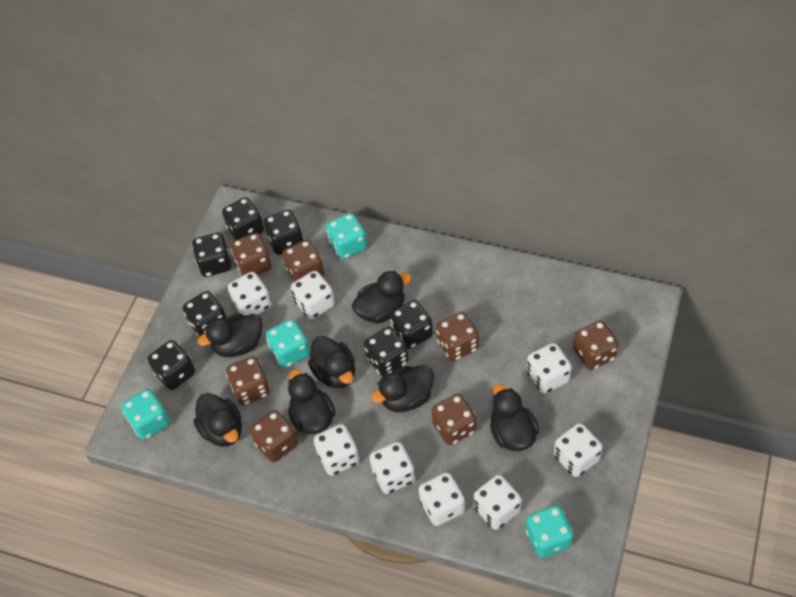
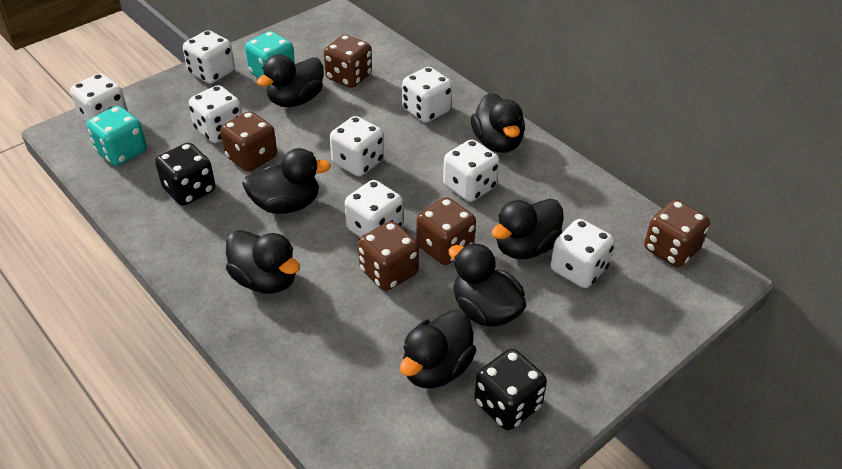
black dice: [148,340,195,390] [183,291,227,337] [192,232,232,277] [222,197,264,240] [264,209,304,255] [364,327,409,377] [390,300,433,349] = 7 -> [155,143,215,206] [474,349,547,430] = 2
brown dice: [226,356,270,405] [231,233,272,276] [250,410,298,462] [283,240,324,282] [431,394,476,445] [436,312,479,361] [573,320,619,370] = 7 -> [220,111,277,172] [324,35,372,88] [358,221,419,291] [416,197,476,265] [644,200,710,267] = 5
turquoise dice: [122,389,170,440] [266,319,310,368] [326,213,367,259] [526,505,573,558] = 4 -> [87,106,147,166] [245,31,295,78] = 2

